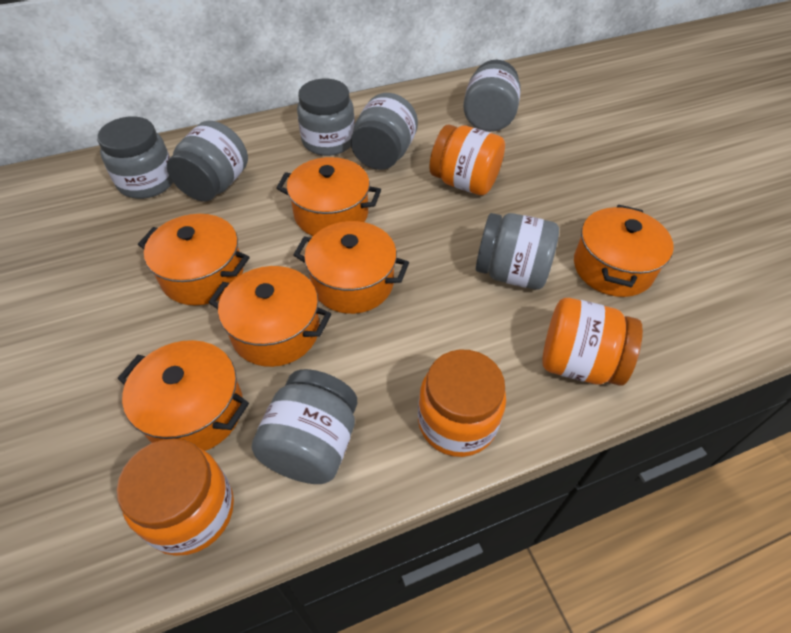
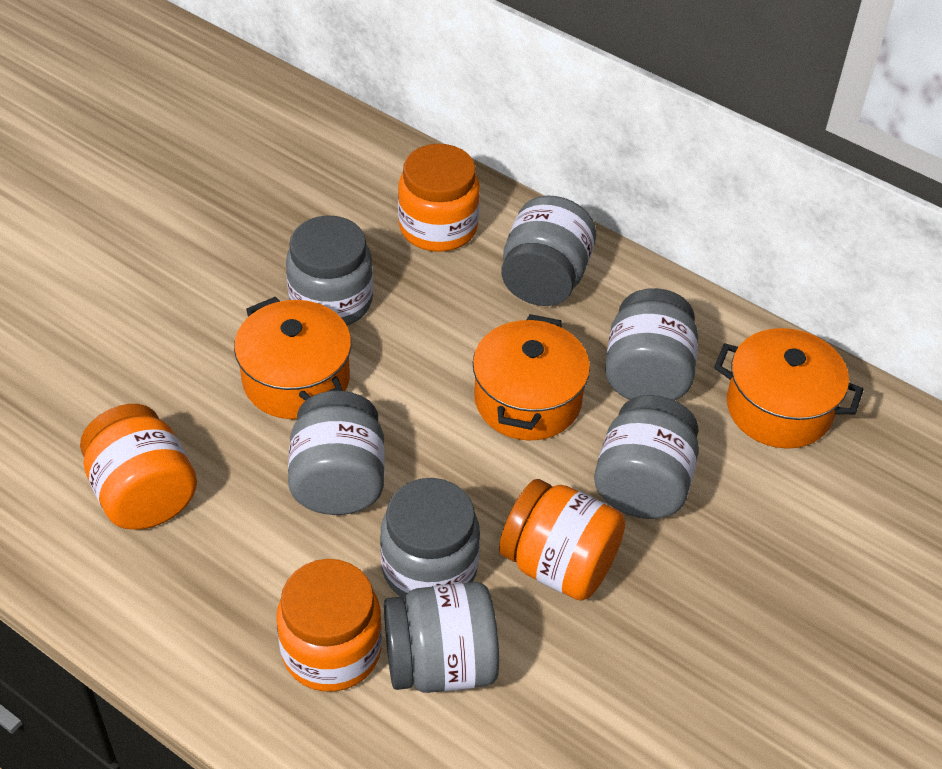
orange pot: [118,340,249,451] [138,214,250,305] [208,266,331,367] [276,157,381,236] [293,221,409,314] [574,205,674,297] = 6 -> [234,297,352,419] [473,314,590,440] [714,328,864,449] = 3

